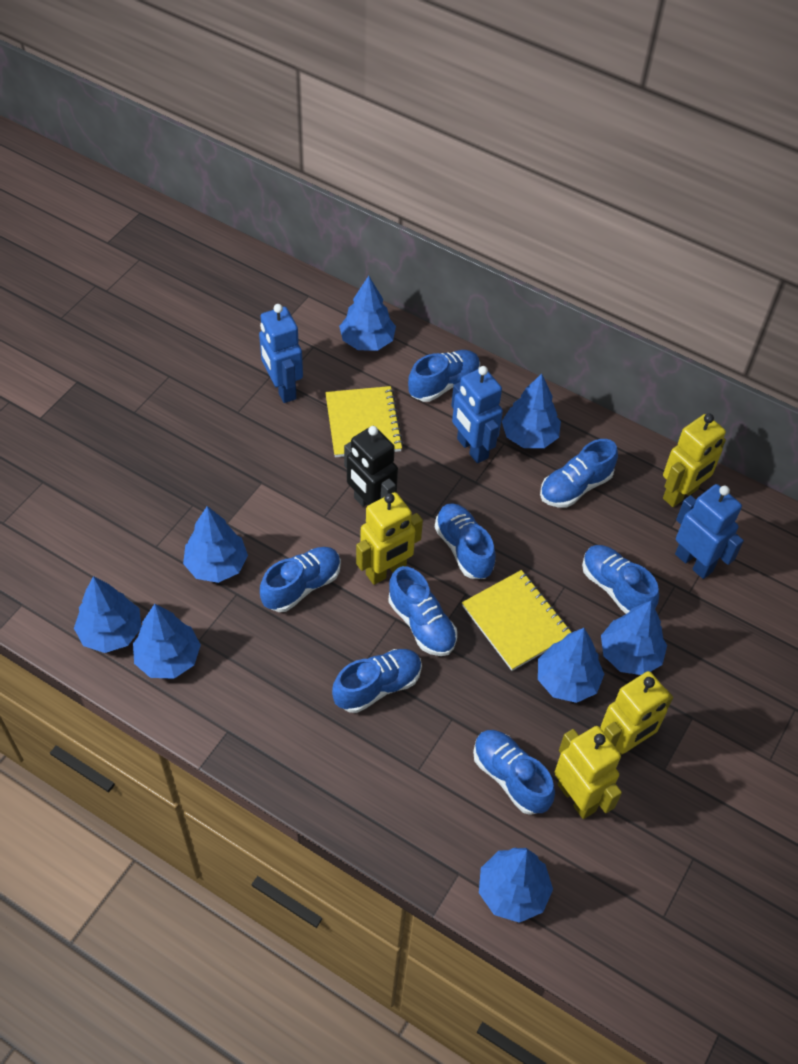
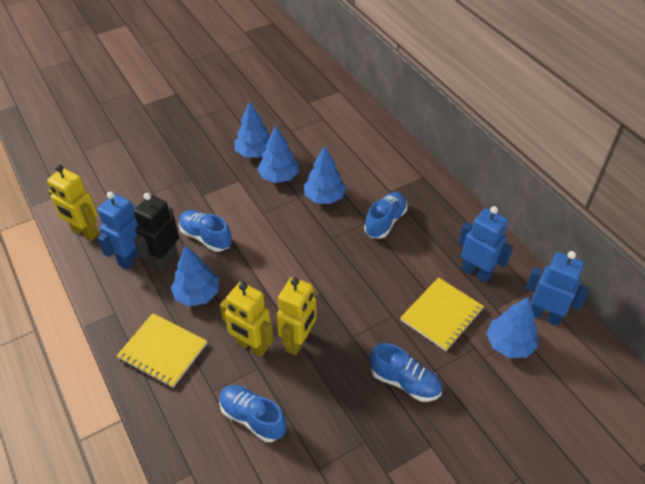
blue shoe: [260,547,341,612] [332,649,422,713] [388,566,457,656] [408,350,480,402] [435,503,496,579] [473,730,555,815] [540,439,618,508] [582,545,659,614] = 8 -> [179,210,232,252] [219,385,286,442] [364,192,407,238] [370,343,442,402] = 4
blue tree: [74,576,141,653] [133,604,201,679] [183,506,248,583] [339,276,396,350] [479,848,553,923] [502,373,561,448] [538,628,604,703] [601,601,667,675] = 8 -> [171,245,219,307] [234,101,270,158] [257,125,299,183] [304,146,346,204] [486,297,538,358] = 5
yellow robot: [356,492,423,585] [554,726,622,819] [601,671,673,755] [663,414,726,507] = 4 -> [47,165,99,241] [220,282,274,357] [276,277,316,355] = 3

